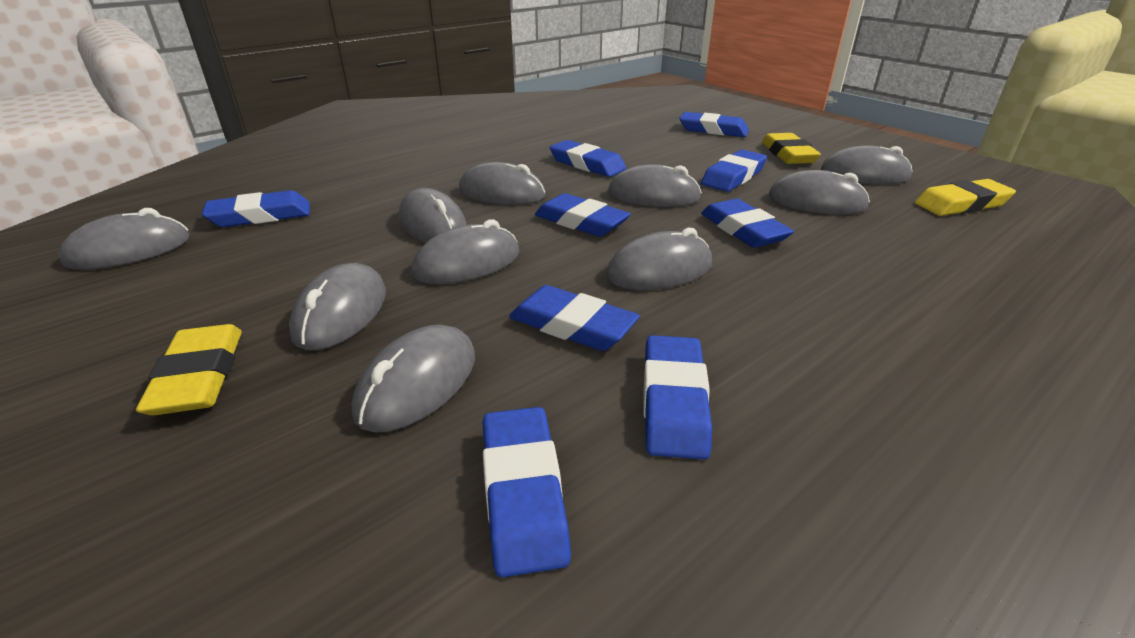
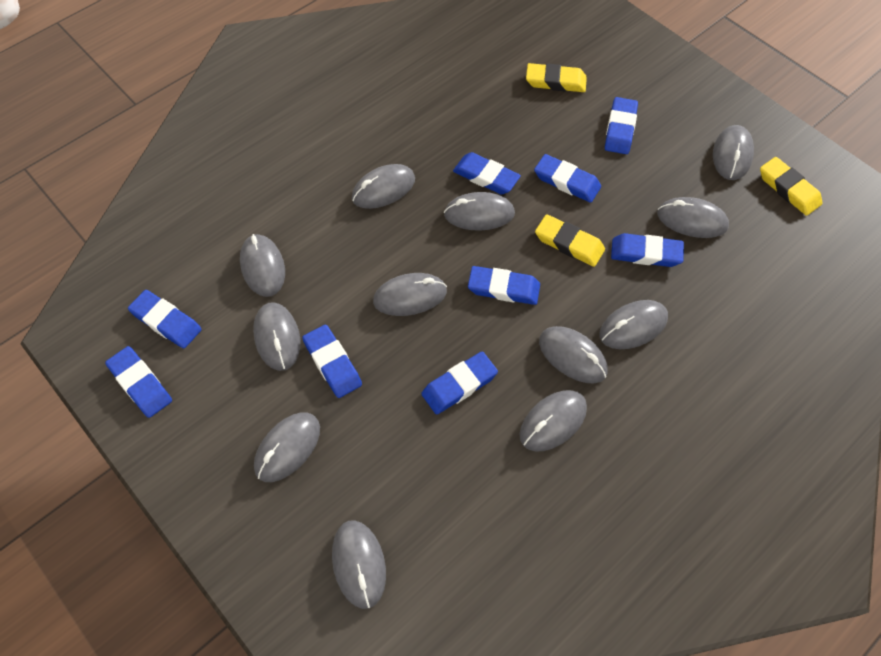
grey mouse: [59,208,190,270] [289,263,386,350] [352,325,475,433] [399,188,467,243] [411,219,519,284] [459,162,546,205] [606,228,712,290] [608,164,702,207] [768,170,870,215] [820,145,912,185] = 10 -> [240,234,285,297] [253,302,300,371] [254,412,320,482] [332,520,386,609] [352,164,415,209] [373,273,447,316] [444,192,515,231] [520,390,587,452] [539,326,608,383] [599,300,668,349] [657,197,729,238] [713,125,754,180] = 12

